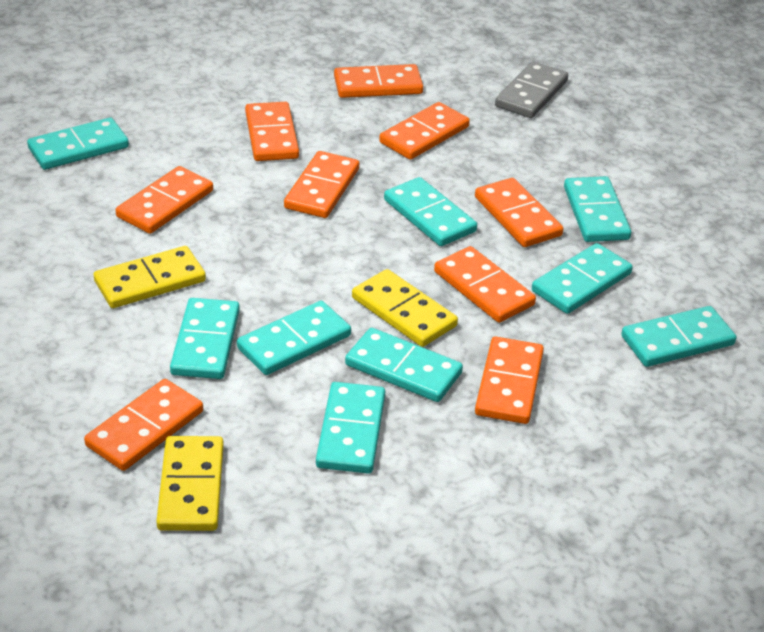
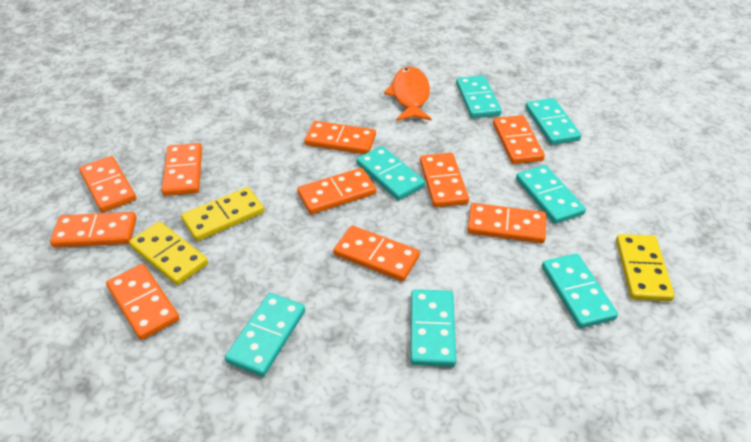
grey domino: [495,62,568,118] = 1 -> none = 0
orange domino: [84,379,203,471] [116,166,213,234] [245,102,299,161] [284,151,359,218] [334,64,423,98] [379,102,470,160] [434,246,536,323] [475,178,563,247] [475,337,544,424] = 9 -> [50,212,137,248] [79,156,136,213] [106,264,180,340] [162,143,202,196] [297,168,376,214] [304,121,376,154] [333,226,420,282] [420,153,469,207] [467,203,546,244] [493,115,545,164] = 10
orange fish: none = 0 -> [384,66,431,121] = 1
turquoise domino: [27,118,129,170] [170,298,240,379] [237,301,351,375] [316,382,385,474] [345,328,463,402] [384,177,477,246] [532,243,633,314] [564,176,631,242] [621,306,736,367] = 9 -> [225,293,305,377] [356,146,425,200] [410,289,456,367] [456,75,502,118] [516,165,586,224] [525,98,581,145] [542,253,618,328] = 7

